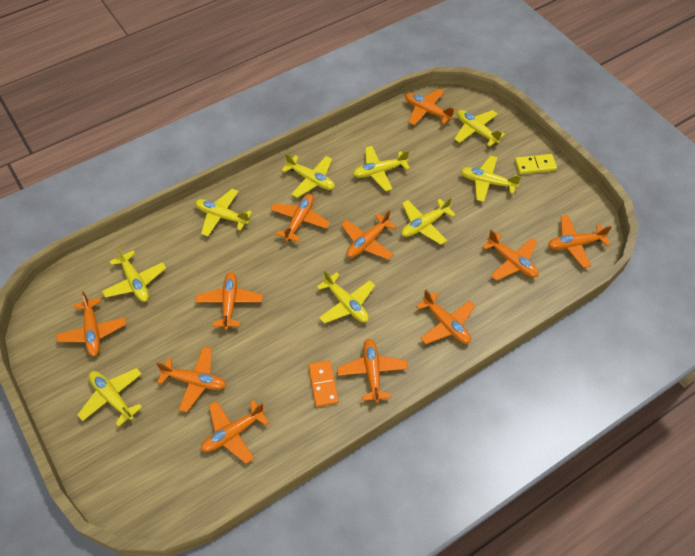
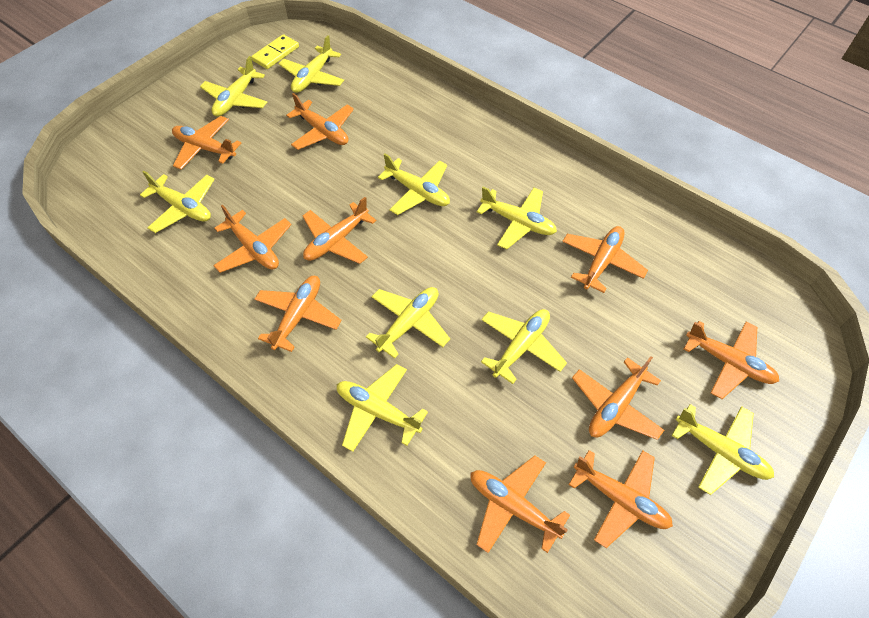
orange domino: [308,360,339,407] = 1 -> none = 0
orange plane: [56,291,126,356] [156,347,226,412] [195,272,263,330] [201,400,269,464] [270,194,330,242] [337,339,408,403] [341,210,397,260] [405,89,456,125] [416,290,475,344] [482,230,539,281] [548,215,612,268] = 11 -> [172,116,241,170] [213,205,291,273] [254,276,342,352] [286,93,354,150] [302,197,376,264] [470,455,570,553] [562,226,648,293] [569,450,673,548] [572,356,664,440] [684,321,779,399] = 10

